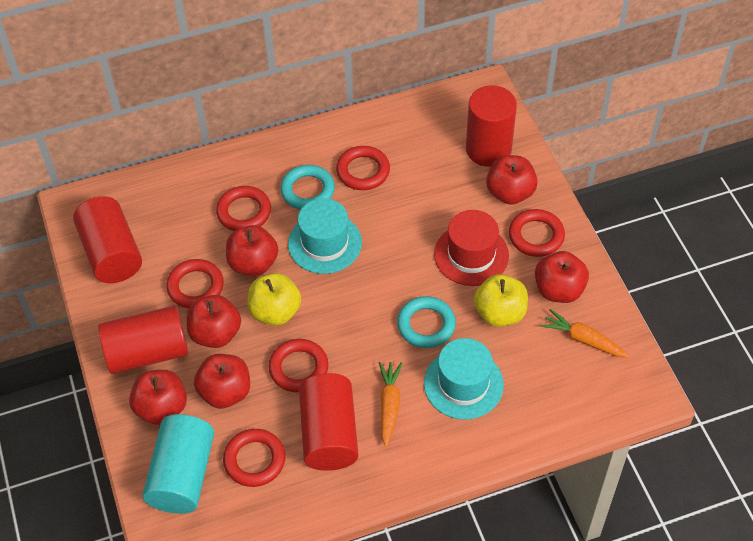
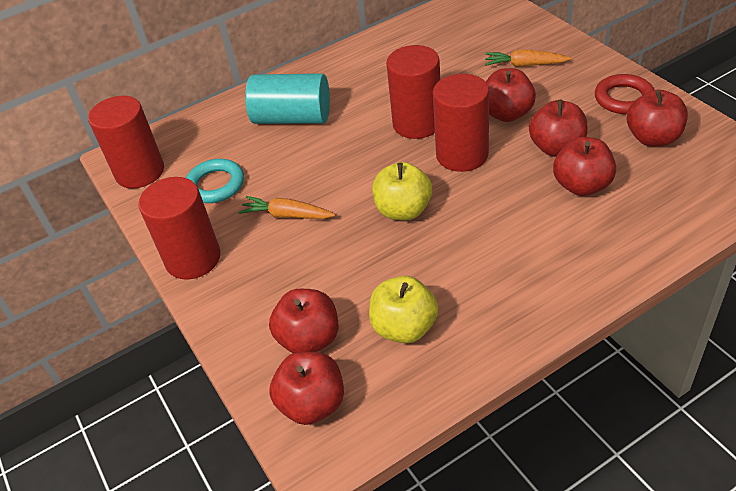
red hat: [434,210,509,286] = 1 -> none = 0
red ring: [166,259,224,309] [216,186,271,231] [223,429,286,487] [269,339,329,393] [336,146,390,190] [509,209,565,257] = 6 -> [595,74,654,114] = 1
turquoise hat: [288,198,362,274] [424,338,504,420] = 2 -> none = 0
turquoise ring: [280,165,335,210] [397,296,456,348] = 2 -> [186,159,244,203] = 1

